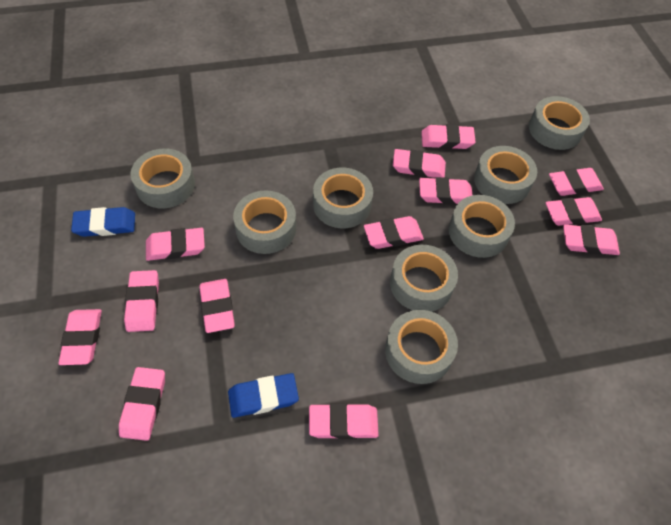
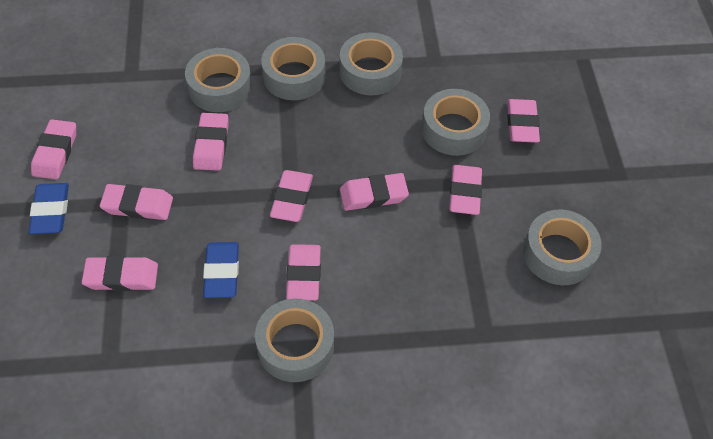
grey tape: [131,149,195,208] [233,190,296,254] [313,168,373,228] [385,310,458,384] [390,245,458,312] [449,195,515,258] [474,146,537,204] [529,96,590,150] = 8 -> [185,48,252,112] [255,298,334,382] [261,37,325,100] [340,32,403,96] [422,89,490,156] [523,209,602,285] = 6
pink eraser: [58,309,102,365] [119,367,165,441] [124,270,159,332] [146,228,205,261] [199,279,235,333] [309,403,379,439] [364,216,424,249] [393,149,446,178] [419,177,472,205] [421,124,476,149] [545,197,602,226] [549,168,604,196] [563,225,620,255] = 13 -> [31,119,76,179] [82,256,158,291] [100,184,173,220] [193,113,228,171] [270,170,313,222] [286,244,321,301] [340,173,409,211] [449,165,482,215] [507,99,540,143] = 9

